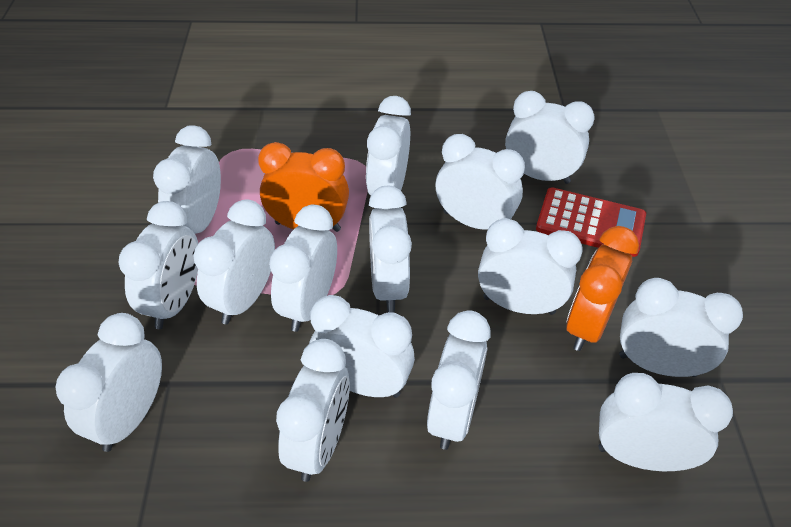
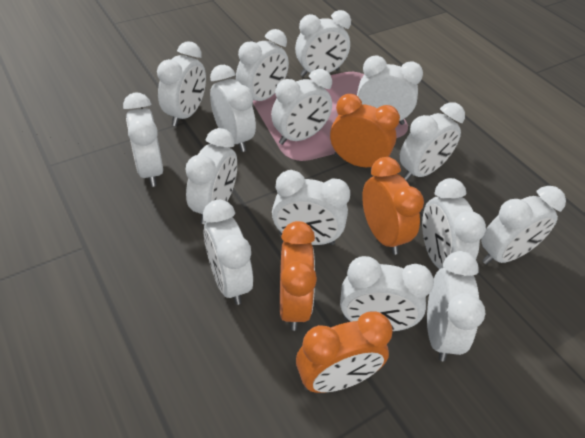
orange clock: [258,142,349,232] [566,226,639,351] = 2 -> [280,221,317,331] [296,311,392,393] [330,94,400,167] [362,157,424,255] = 4
red calculator: [536,187,646,257] = 1 -> none = 0

